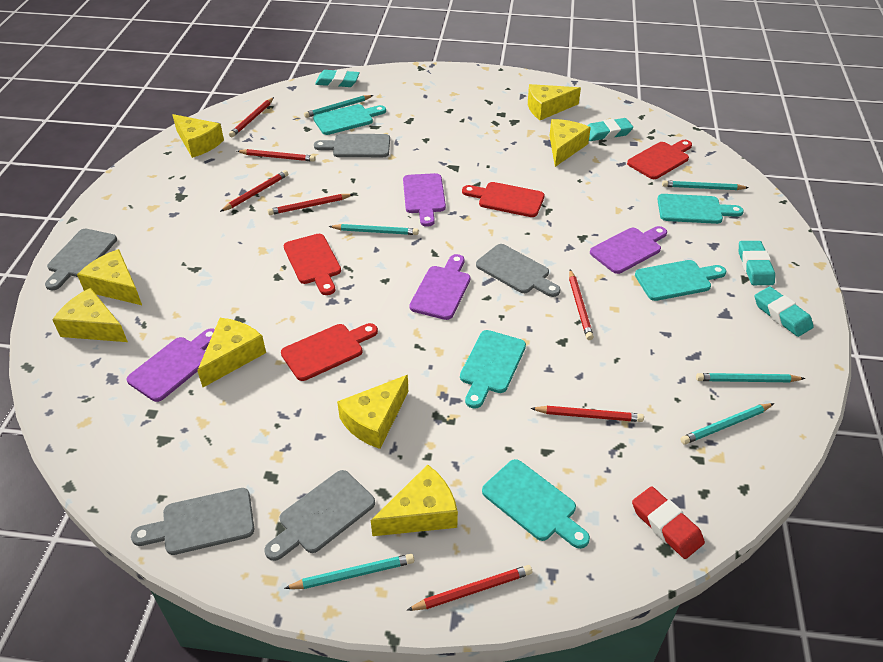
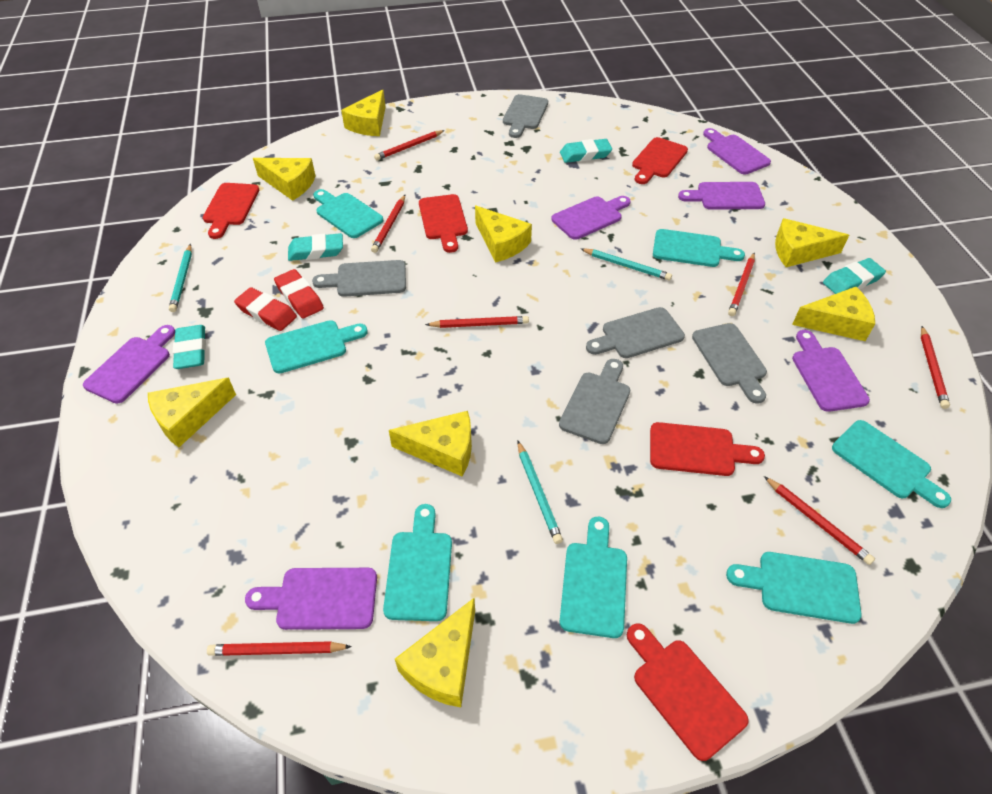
purple cutting board: [127,329,215,402] [403,173,446,227] [409,254,471,320] [590,226,667,274] = 4 -> [83,325,175,404] [245,568,377,630] [551,196,631,240] [678,182,765,210] [703,128,771,174] [792,330,870,412] = 6
red cutting board: [281,323,378,381] [284,234,341,295] [462,182,545,217] [627,140,692,179] = 4 -> [203,183,259,239] [419,194,468,253] [627,623,749,761] [632,137,688,184] [650,422,765,476] = 5
red eraser: [632,486,705,559] = 1 -> [234,287,297,331] [274,269,324,318] = 2
turquoise cutting board: [313,104,386,135] [460,330,526,409] [482,459,590,549] [635,260,726,301] [657,194,744,224] = 5 -> [265,320,368,374] [313,189,384,238] [383,504,452,621] [560,517,627,638] [653,229,745,267] [726,552,862,624] [832,420,951,508] = 7
turquoise pencil: [284,554,414,589] [304,95,373,118] [329,224,419,235] [662,180,749,190] [680,403,774,445] [696,373,805,382] = 6 -> [169,244,192,312] [518,441,563,544] [581,248,672,280] = 3

